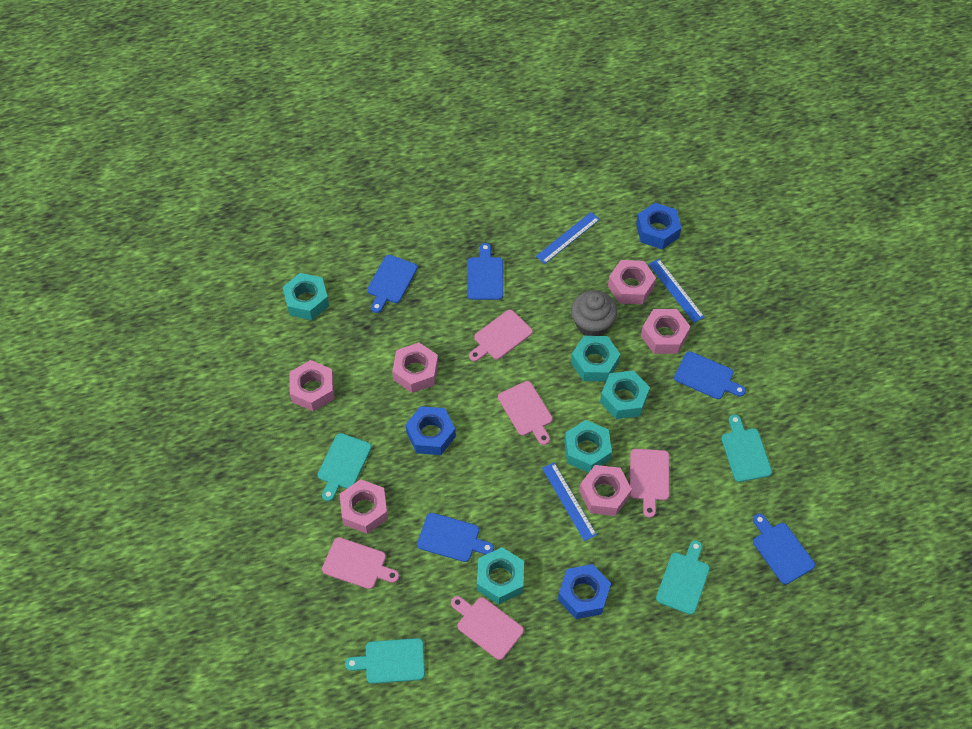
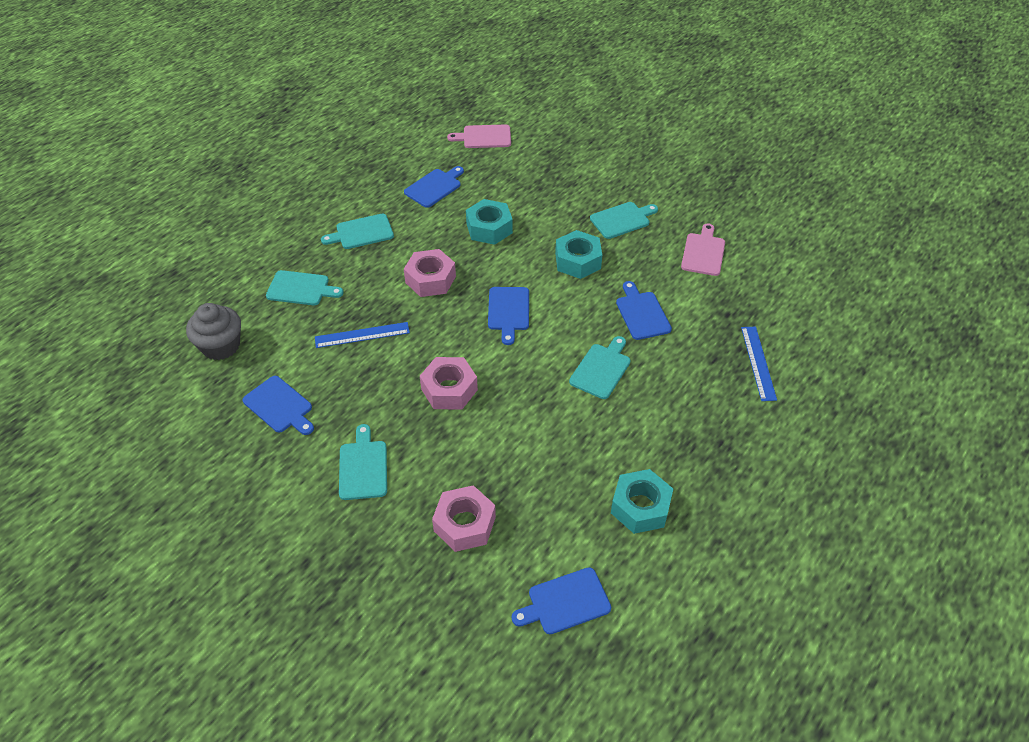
blue nut: [406,406,456,455] [558,564,611,619] [636,203,681,249] = 3 -> none = 0
blue ruler: [536,212,600,264] [542,462,597,541] [648,259,704,323] = 3 -> [315,322,410,348] [741,327,777,401] = 2
pink cutting board: [322,537,399,589] [451,596,524,660] [469,310,533,362] [498,381,553,445] [630,449,669,518] = 5 -> [447,124,511,148] [681,223,725,276] = 2
pink nut: [289,360,334,412] [340,479,388,534] [392,342,438,393] [579,465,632,516] [608,260,656,304] [641,309,691,354] = 6 -> [404,249,456,297] [420,357,478,410] [432,485,496,552] = 3
turquoise cutting board: [318,433,372,501] [345,638,425,684] [656,540,710,615] [721,414,772,482] = 4 -> [266,270,344,305] [321,214,394,249] [339,424,387,500] [569,336,631,399] [590,202,658,239] = 5
turquoise nut: [283,273,329,320] [477,547,524,604] [564,420,612,473] [571,336,620,381] [600,370,650,419] = 5 -> [466,199,513,245] [555,230,602,279] [611,469,673,534] = 3

